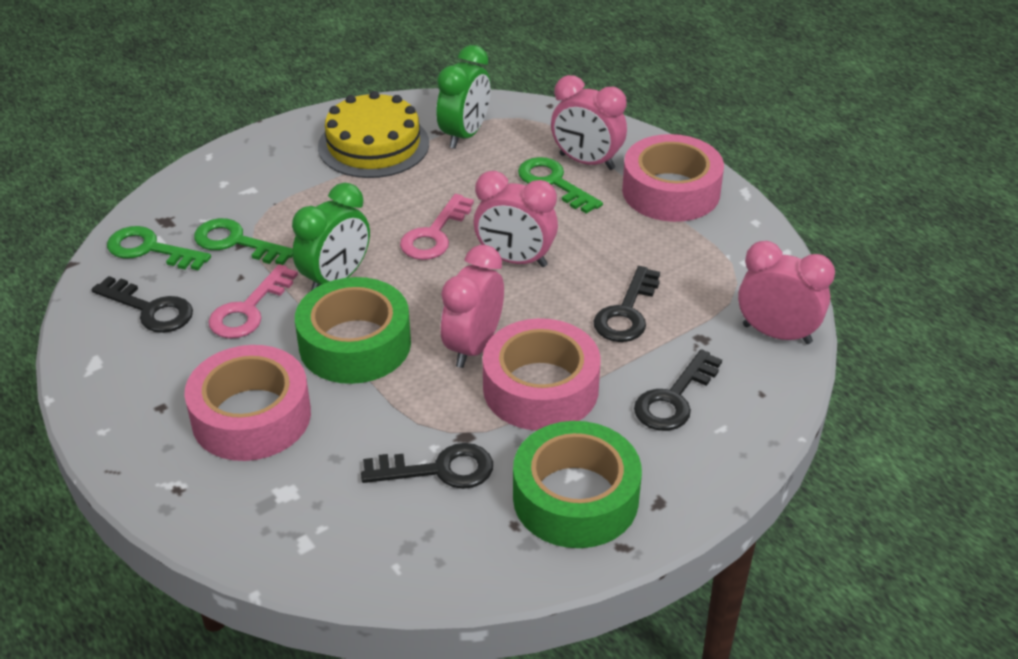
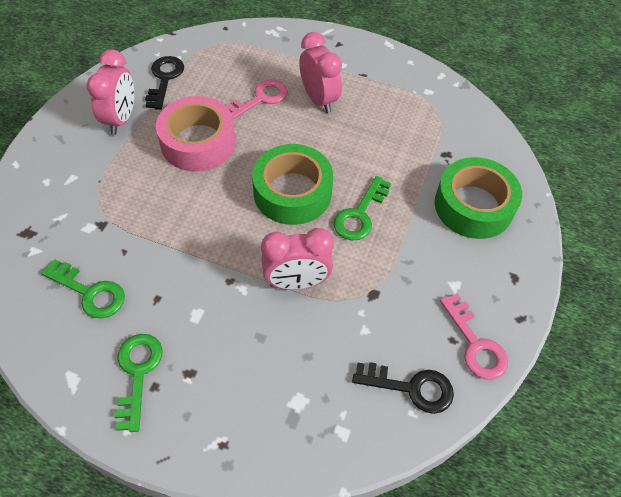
black key: [92,276,193,333] [361,443,493,489] [593,266,660,342] [634,349,722,431] = 4 -> [145,56,184,110] [352,362,454,414] = 2
green clock: [292,183,370,291] [436,45,491,149] = 2 -> none = 0
pink clock: [441,245,504,368] [474,171,558,267] [551,75,627,170] [738,241,835,344] = 4 -> [87,49,134,135] [261,228,334,290] [299,32,342,113] = 3
pink tape: [184,345,311,461] [483,318,601,431] [622,134,724,222] = 3 -> [156,96,235,171] = 1
yellow cake: [318,91,429,178] = 1 -> none = 0

